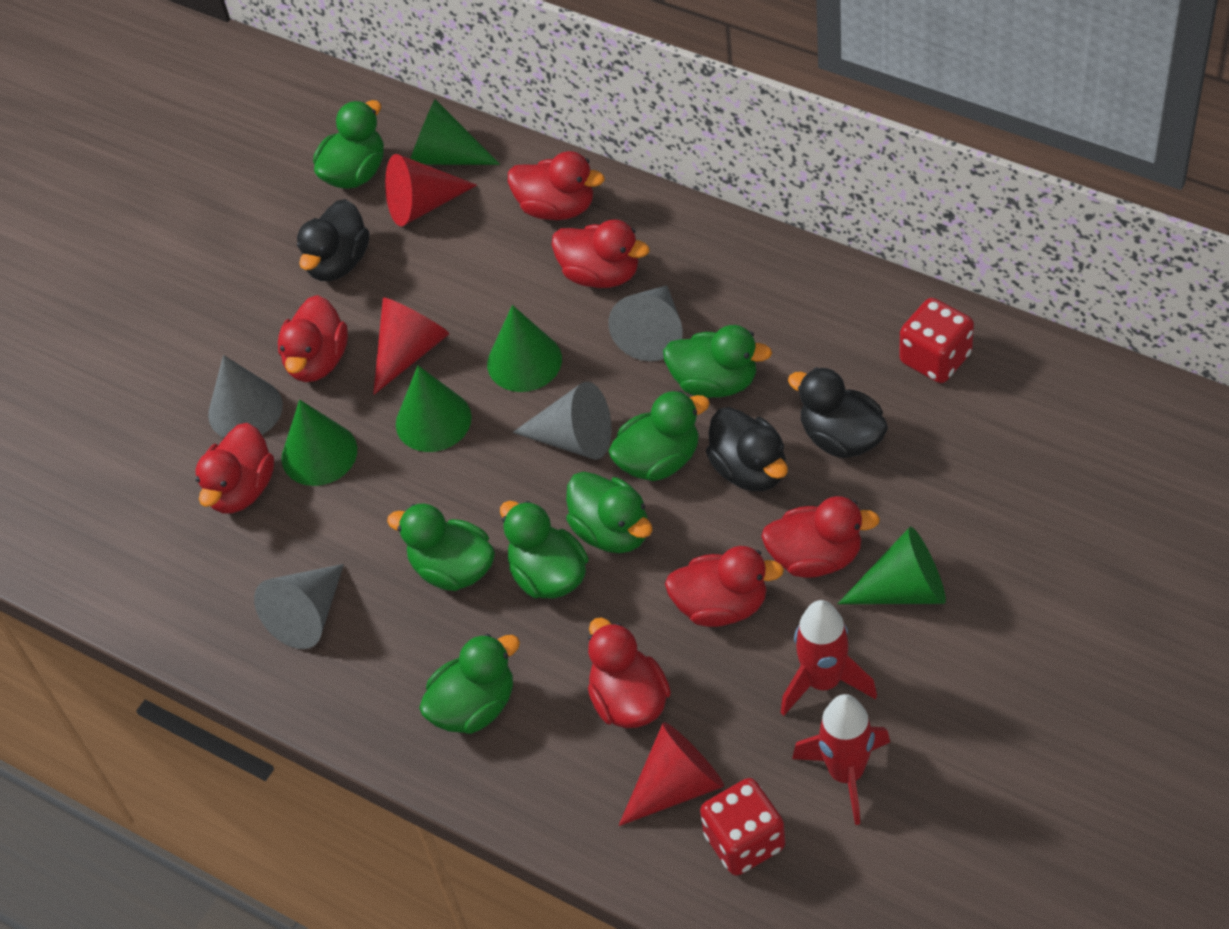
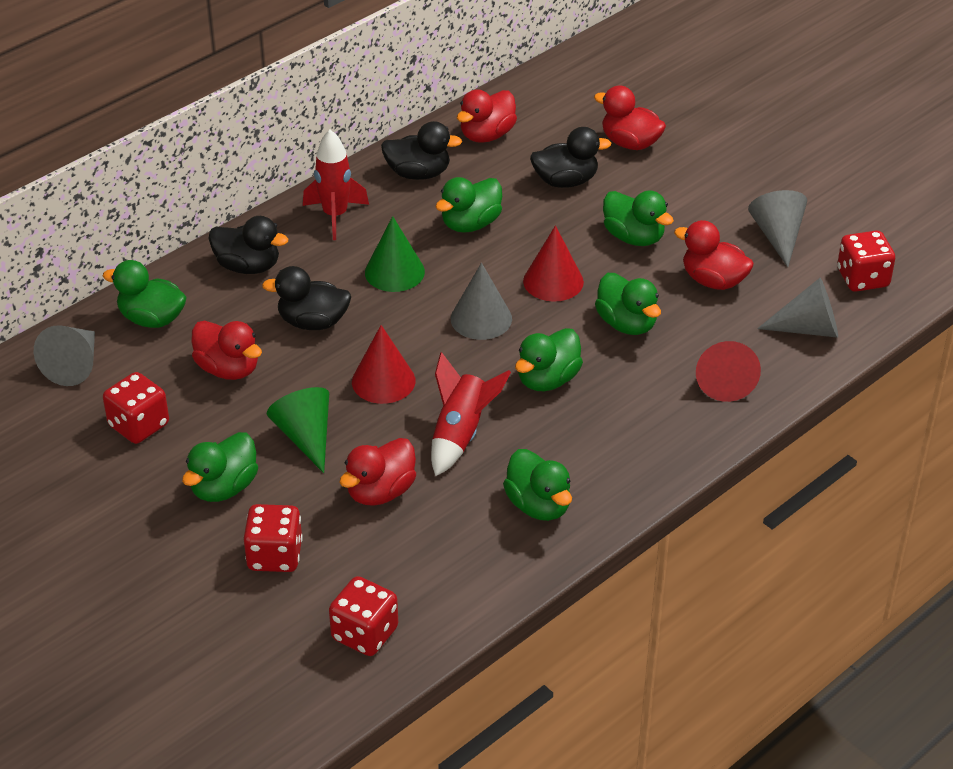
black duck: [297,199,369,281] [706,407,788,491] [788,367,888,458] = 3 -> [208,216,288,274] [262,266,351,330] [381,121,462,180] [530,127,611,188] = 4
green cone: [281,400,357,486] [396,366,472,452] [410,99,500,165] [487,305,562,392] [837,527,946,604] = 5 -> [267,387,329,473] [365,216,425,292] = 2
red dice: [700,778,785,876] [899,298,974,383] = 2 -> [103,372,169,444] [243,504,303,572] [329,576,398,656] [837,230,895,292] = 4
red duck: [195,423,274,513] [278,295,348,382] [508,151,605,220] [552,219,650,288] [588,617,671,728] [665,546,784,627] [761,496,880,578] = 7 -> [191,321,262,380] [339,438,416,506] [457,89,517,143] [594,85,666,150] [674,220,754,290] = 5

